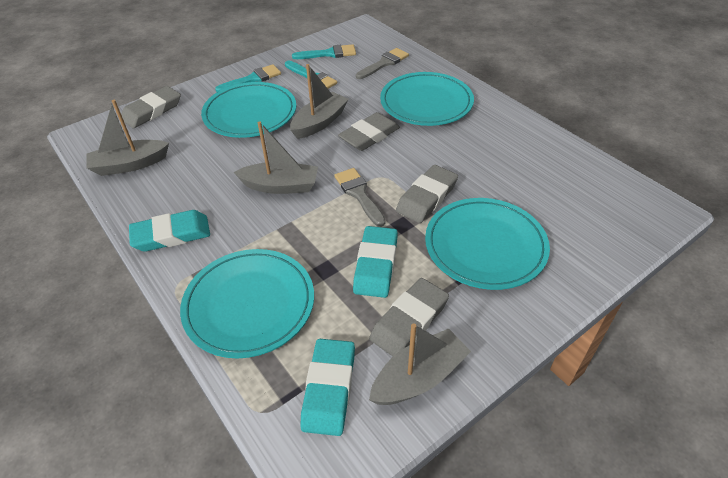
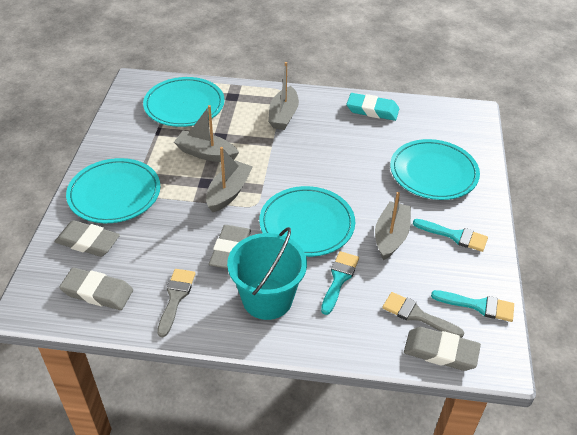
turquoise bucket: none = 0 -> [227,227,307,320] = 1
turquoise eraser: [129,210,210,252] [300,339,355,436] [353,226,398,298] = 3 -> [347,93,399,121] = 1

